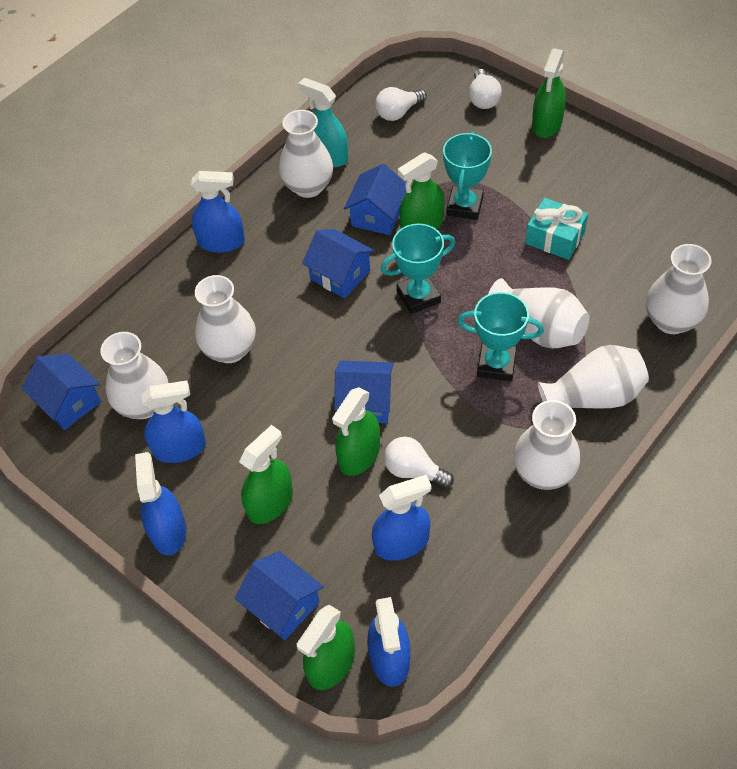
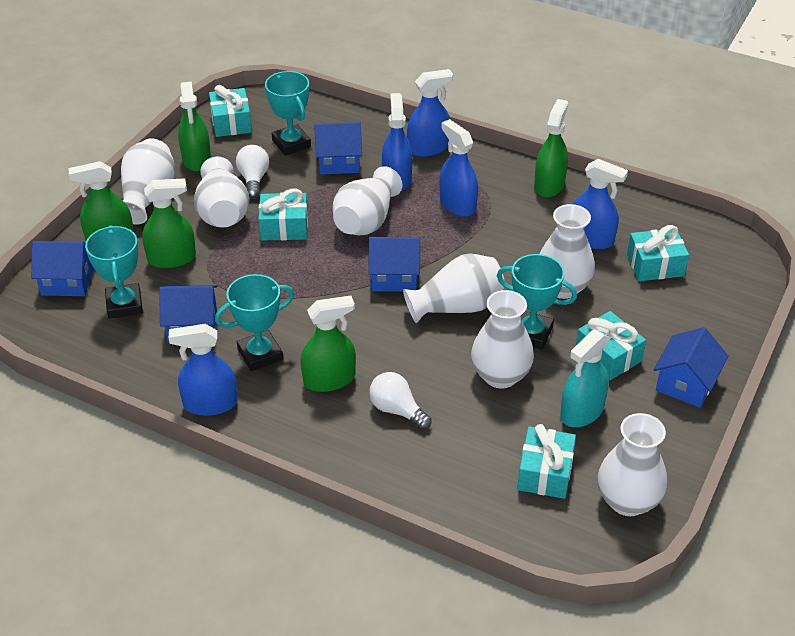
turquoise gift: [525,198,588,260] = 1 -> [209,85,252,137] [258,188,308,240] [517,424,576,499] [576,311,646,380] [627,225,689,281] = 5
turquoise trophy: [381,224,455,314] [443,131,492,220] [457,292,544,381] = 3 -> [85,225,143,319] [215,274,294,371] [265,71,311,156] [497,254,577,349] = 4
white light bulb: [375,87,427,121] [384,437,454,488] [469,69,502,109] = 3 -> [236,145,269,198] [369,372,432,430] = 2

